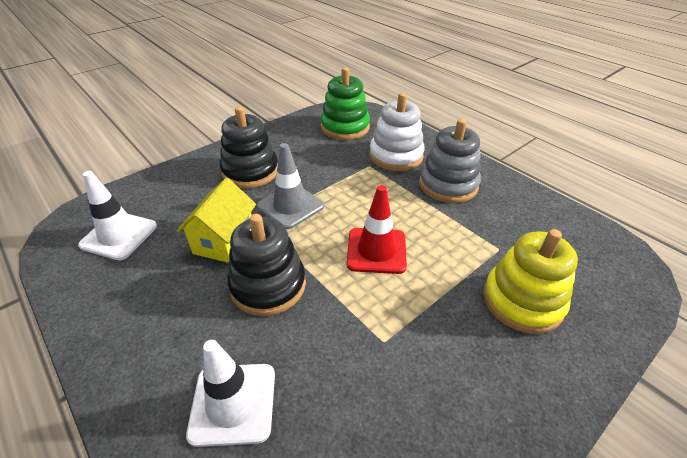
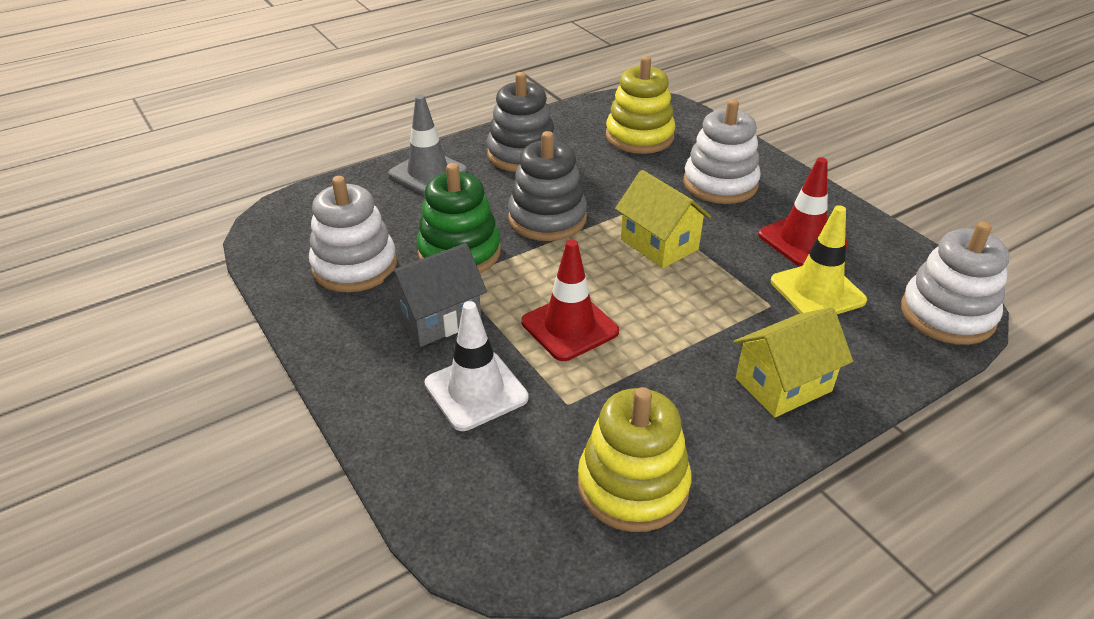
black stacking toy: [220,106,278,188] [227,214,306,316] = 2 -> none = 0
grey house: none = 0 -> [383,243,487,347] = 1
grey stacking toy: [419,119,481,203] = 1 -> [487,72,558,172] [508,131,587,241] = 2
red traffic cone: [347,185,407,274] = 1 -> [521,240,619,361] [758,157,848,266] = 2
white stacking toy: [369,93,425,171] = 1 -> [309,176,397,293] [683,99,761,204] [901,221,1009,345] = 3
white traffic cone: [78,171,157,260] [186,340,275,447] = 2 -> [425,301,528,431] = 1
yellow house: [177,178,256,263] = 1 -> [615,170,711,268] [733,307,853,417] = 2
yellow stacking toy: [483,229,578,334] = 1 -> [578,387,691,532] [606,56,675,154] = 2
yellow traffic cone: none = 0 -> [771,205,867,314] = 1

